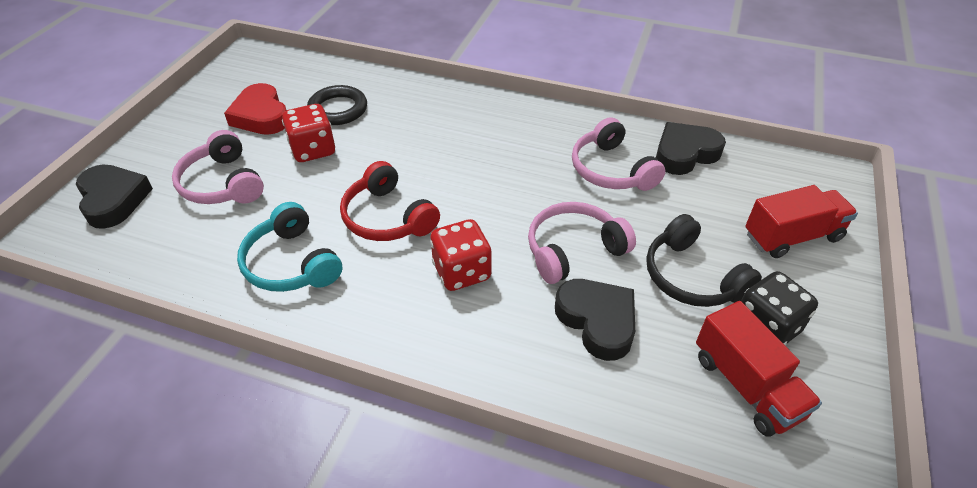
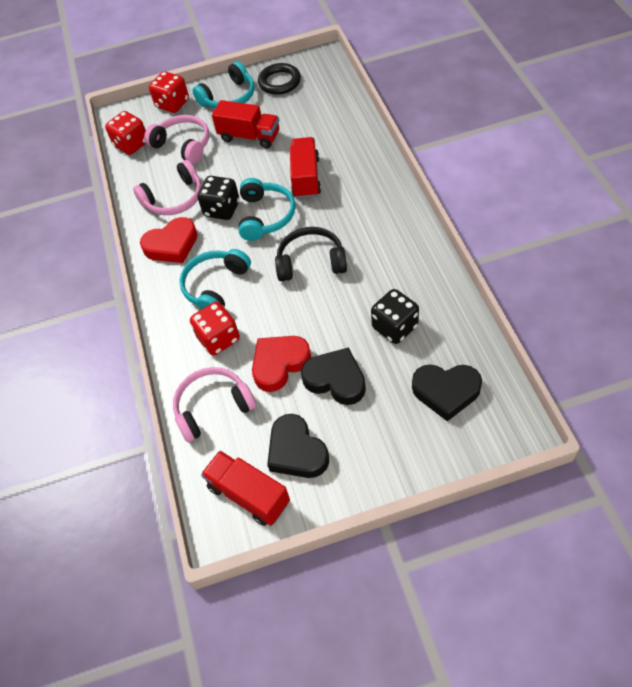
black dice: [741,271,818,345] = 1 -> [198,176,239,220] [371,289,419,344] = 2
red dice: [282,104,335,162] [430,219,492,291] = 2 -> [105,111,146,155] [149,71,189,113] [190,302,240,355] = 3
red headphones: [340,161,440,241] = 1 -> none = 0
red heart: [224,83,286,135] = 1 -> [140,217,198,263] [252,336,311,392] = 2
red truck: [696,301,822,437] [745,185,858,258] = 2 -> [201,451,290,526] [212,100,279,148] [290,137,321,199] = 3
turquoise headphones: [237,202,342,292] = 1 -> [179,249,251,310] [193,61,255,108] [239,178,295,241] = 3

